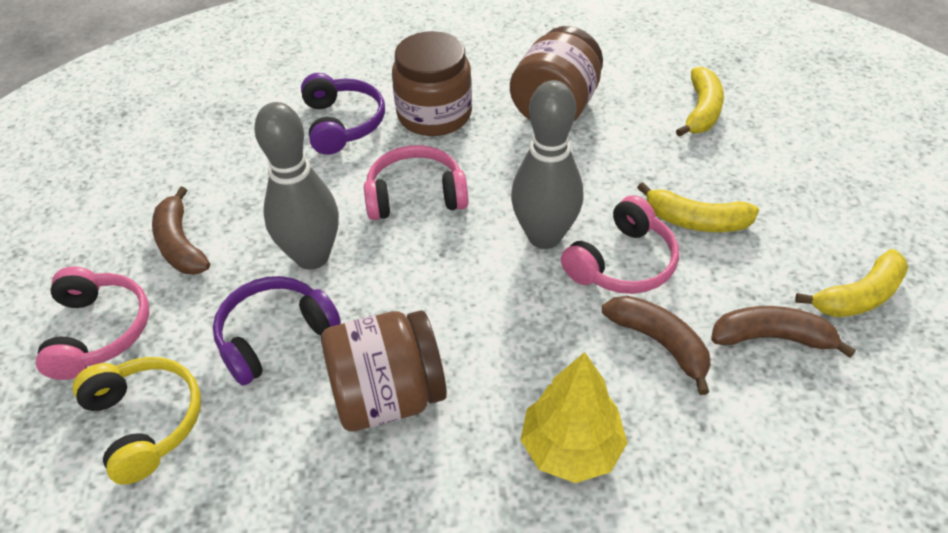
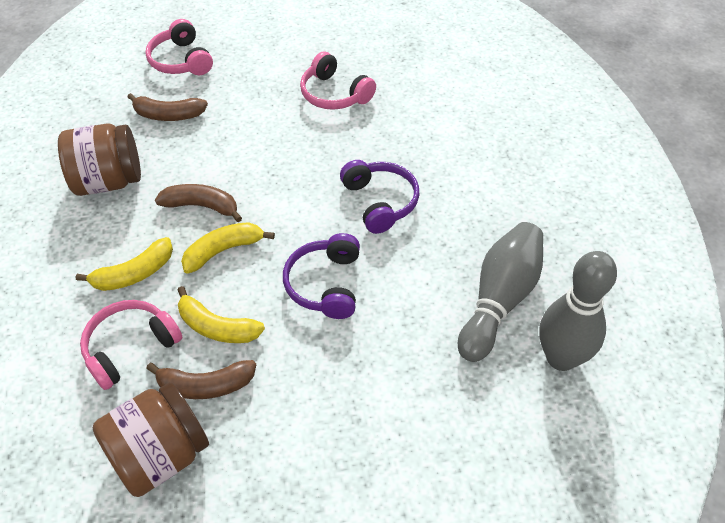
brown jar: [321,310,447,432] [392,31,472,136] [510,26,603,121] = 3 -> [58,123,141,196] [93,382,209,497] = 2
yellow headphones: [73,357,201,485] = 1 -> none = 0
yellow tree: [521,352,628,483] = 1 -> none = 0

